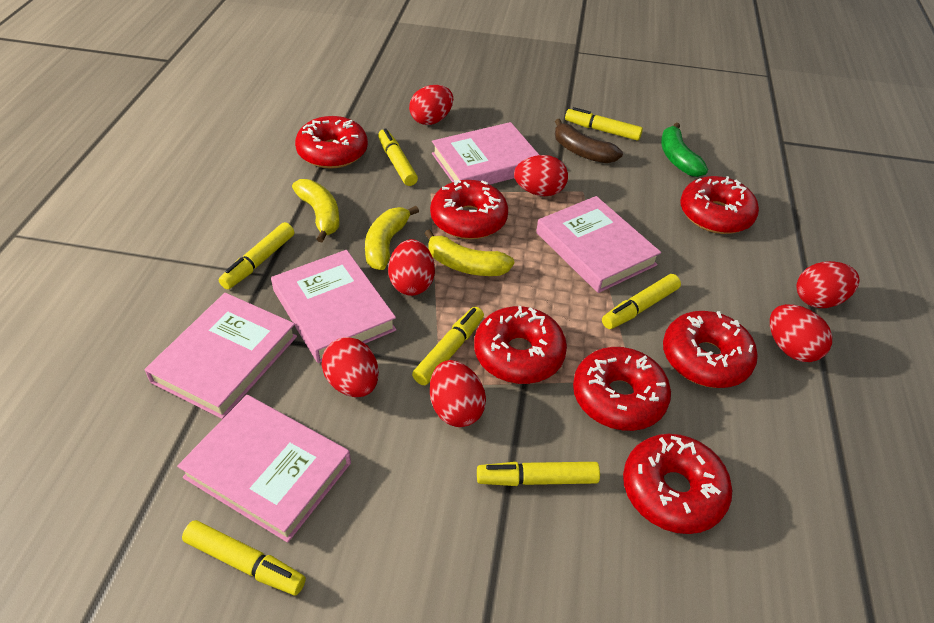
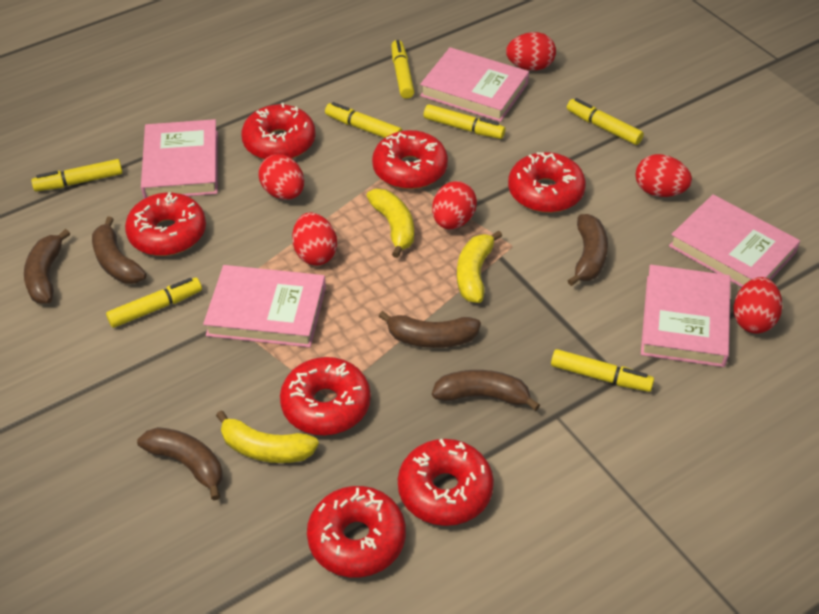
brown banana: [555,119,623,163] = 1 -> [24,229,70,304] [92,217,146,284] [137,427,223,500] [379,311,481,348] [432,370,540,411] [567,214,608,286] = 6
green banana: [661,123,708,177] = 1 -> none = 0
red egg: [321,337,379,397] [388,239,435,296] [409,85,453,125] [430,360,486,427] [514,155,568,196] [770,304,832,362] [796,261,859,308] = 7 -> [259,154,304,200] [292,212,337,265] [432,181,477,229] [506,32,556,71] [635,154,692,197] [733,277,782,333] = 6

